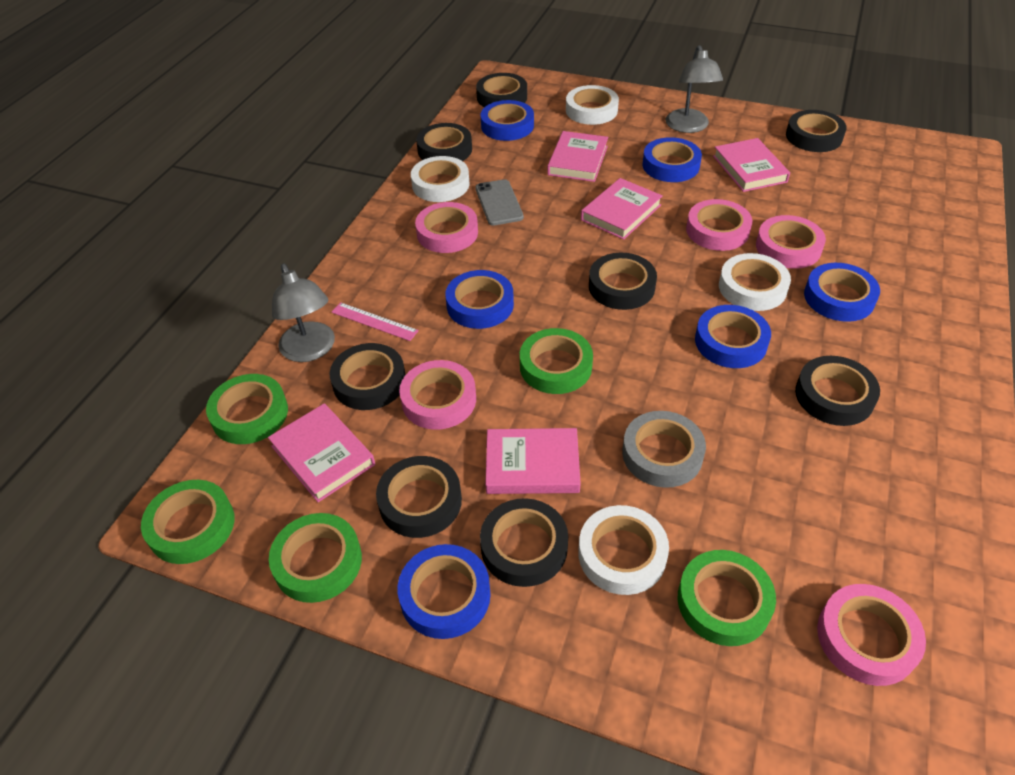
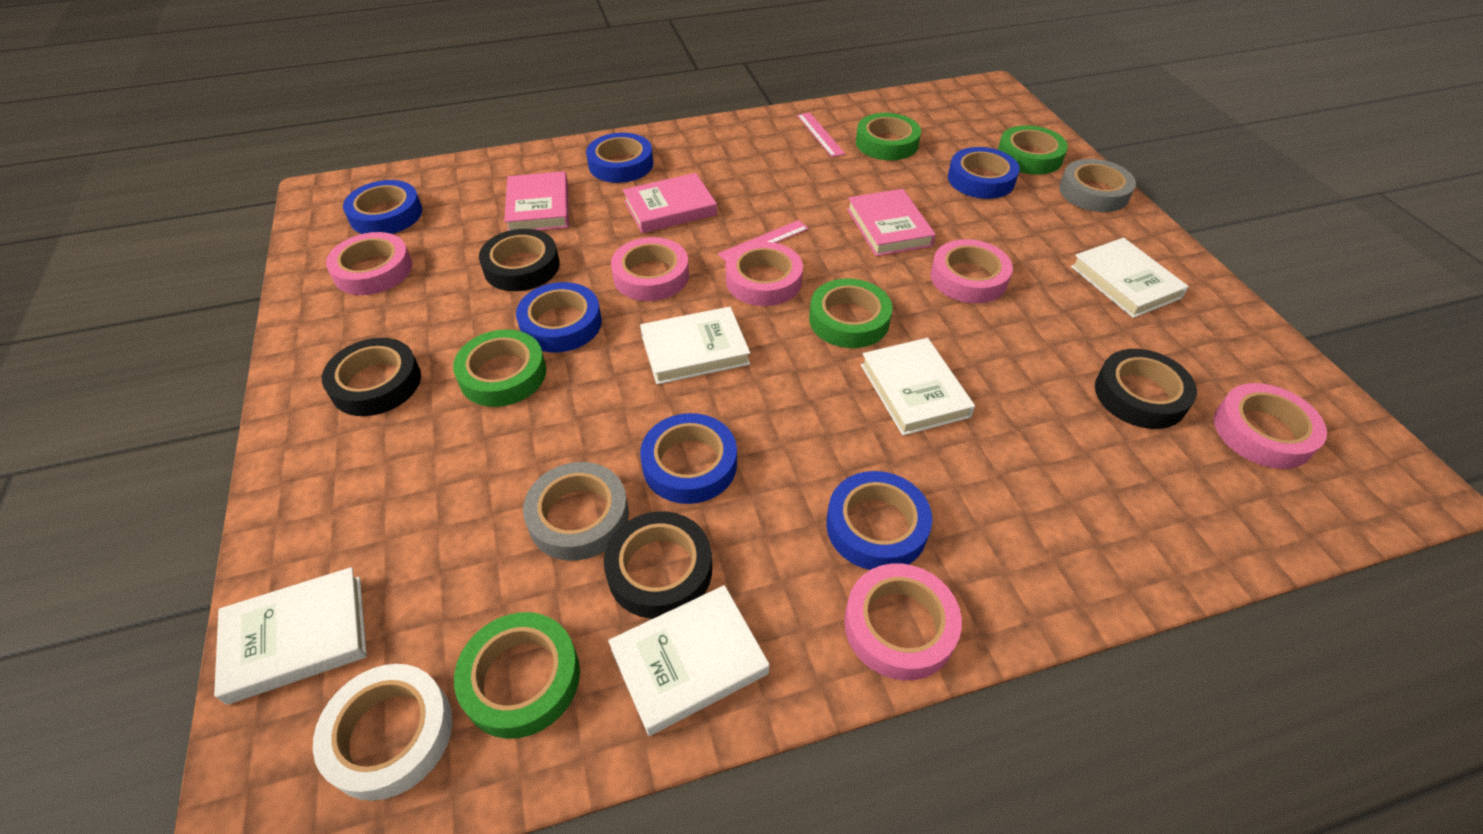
black tape: [330,343,406,410] [376,456,462,538] [416,123,472,161] [476,73,527,107] [480,498,568,587] [589,253,657,310] [786,110,847,152] [795,356,880,426] = 8 -> [322,338,421,416] [479,229,560,291] [604,511,712,619] [1095,349,1197,429] = 4
grey lamp: [272,264,335,362] [666,45,723,133] = 2 -> none = 0
grey phone: [475,179,524,226] = 1 -> none = 0
grey tape: [622,411,706,488] = 1 -> [523,462,629,561] [1059,159,1136,212] = 2
pink book: [268,403,375,502] [485,428,581,494] [547,131,608,182] [581,178,663,240] [713,138,790,192] = 5 -> [504,171,569,231] [623,173,717,233] [847,189,936,256] = 3
pink ruler: [331,302,419,341] = 1 -> [718,220,809,262] [797,112,845,157] = 2
pink tape: [399,360,476,430] [415,202,478,253] [686,199,752,251] [756,215,826,269] [817,584,926,686] = 5 -> [326,232,412,295] [611,237,689,301] [726,242,803,306] [844,563,962,680] [931,239,1013,303] [1214,383,1327,469] = 6
white book: none = 0 -> [214,567,367,705] [608,585,770,736] [640,307,750,384] [861,338,975,436] [1071,238,1189,318] = 5
white tape: [411,156,470,202] [566,85,619,125] [578,505,669,595] [719,253,791,311] = 4 -> [313,664,452,801] = 1

